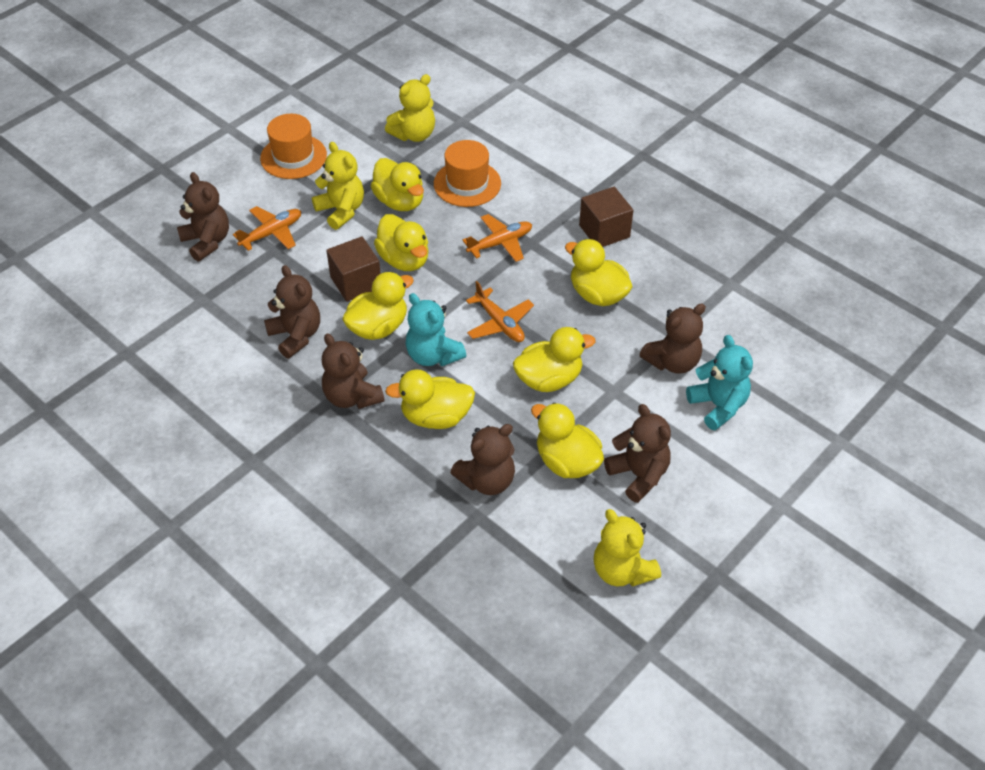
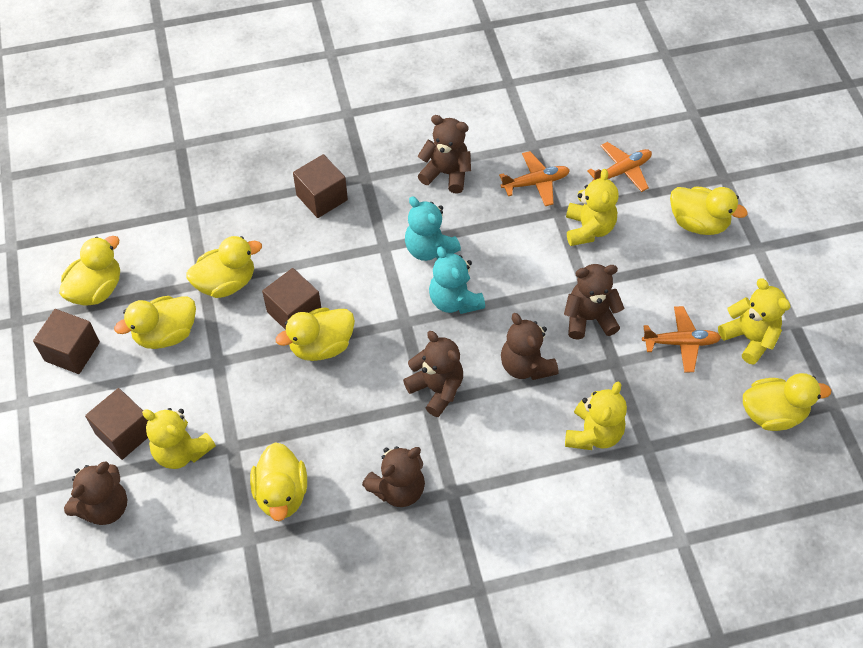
brown cube: [326,236,381,302] [579,187,633,247] = 2 -> [33,309,100,374] [85,388,148,460] [262,268,321,330] [293,154,348,218] = 4
orange hat: [260,114,327,179] [434,140,501,207] = 2 -> none = 0
yellow teddy bear: [312,142,364,230] [385,74,435,142] [594,509,661,587] = 3 -> [142,408,216,469] [565,382,627,450] [566,169,619,246] [718,278,790,365] = 4

